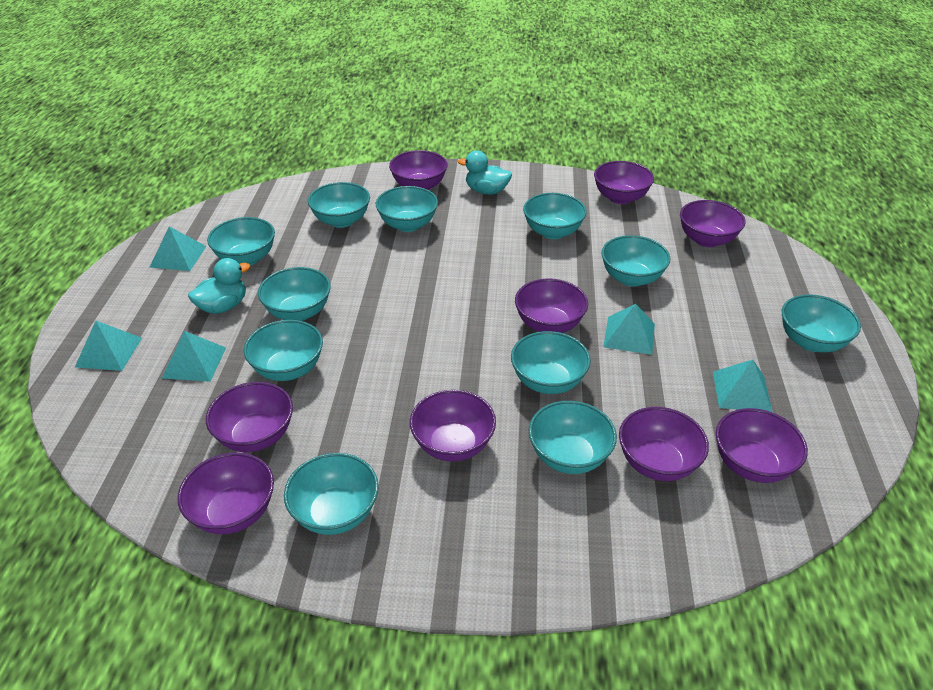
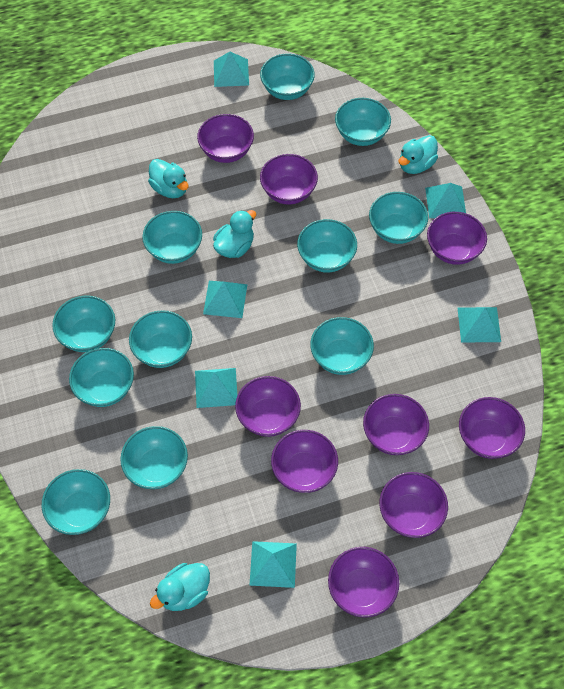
turquoise duck: [188,258,250,314] [458,150,512,195] = 2 -> [148,159,189,198] [150,563,210,611] [213,210,256,258] [399,135,438,174] = 4
turquoise pyramid: [75,321,142,371] [150,226,206,271] [162,331,226,382] [603,304,655,355] [713,359,772,412] = 5 -> [195,368,237,408] [203,281,248,318] [214,52,249,87] [249,541,297,588] [425,183,466,218] [458,307,501,343] = 6

